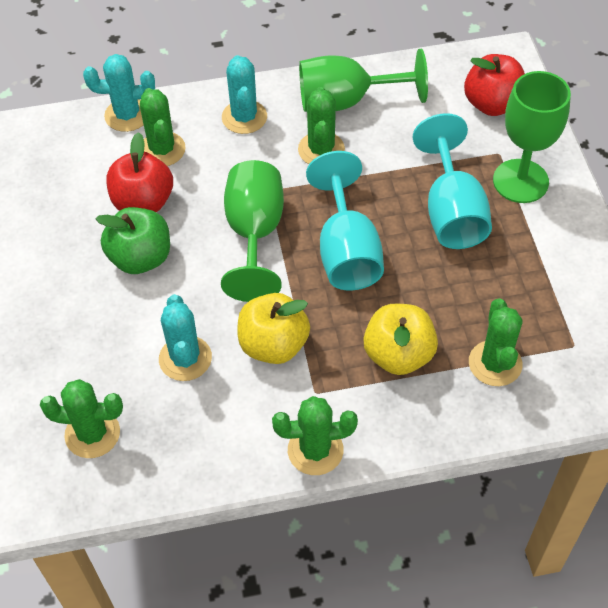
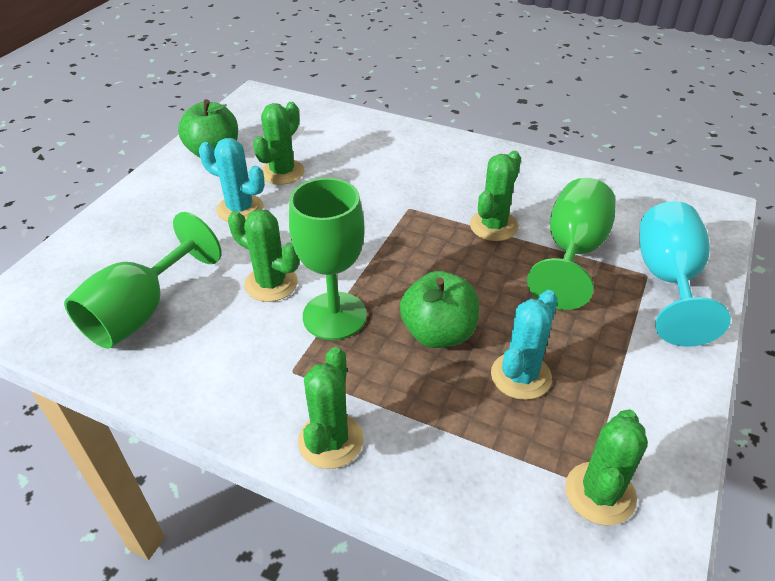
green apple: [96,207,170,274] = 1 -> [178,99,238,157] [400,271,479,348] = 2
red apple: [106,132,173,212] [464,54,525,116] = 2 -> none = 0
turquoise cactus: [83,54,155,132] [159,294,212,381] [222,55,267,134] = 3 -> [199,138,265,222] [491,290,558,400] = 2
turquoise goblet: [306,151,384,290] [413,113,492,249] = 2 -> [639,201,731,347] = 1
yellow apple: [238,293,310,364] [363,303,438,375] = 2 -> none = 0

